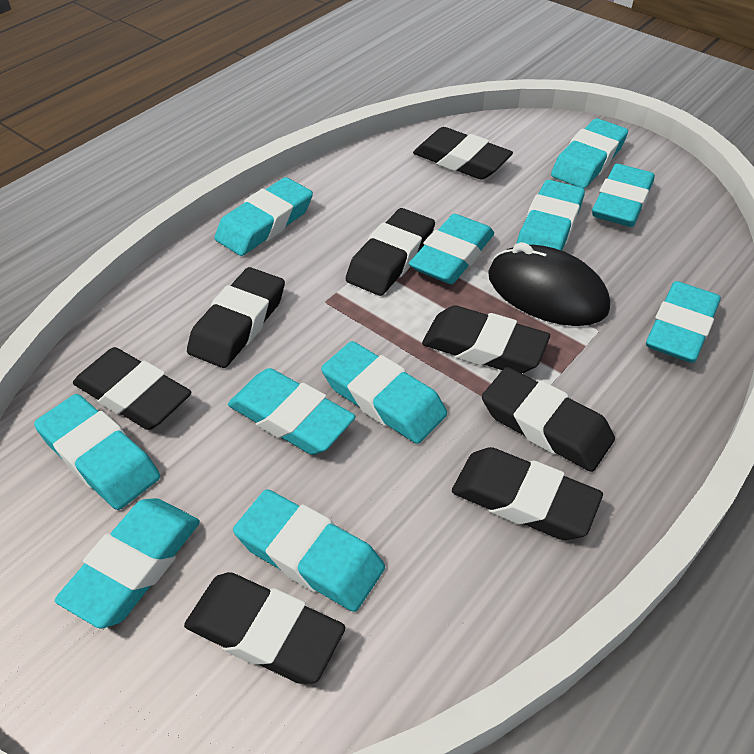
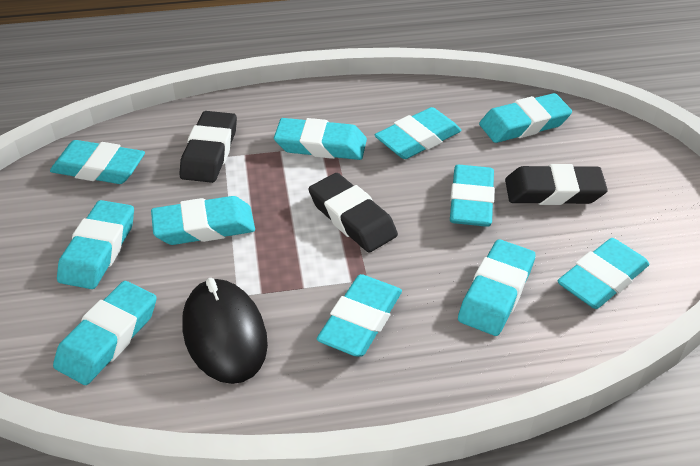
black eraser: [73,347,192,430] [184,572,345,684] [187,267,285,368] [346,208,435,296] [413,127,513,180] [422,305,550,374] [452,447,603,540] [482,367,615,472] = 8 -> [179,111,237,183] [309,173,398,252] [505,164,608,205] = 3

